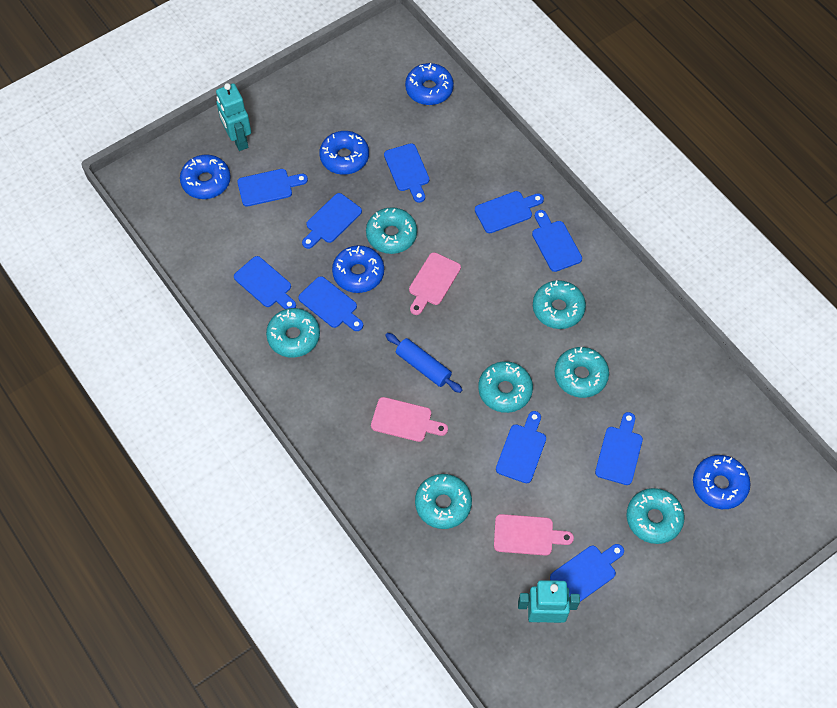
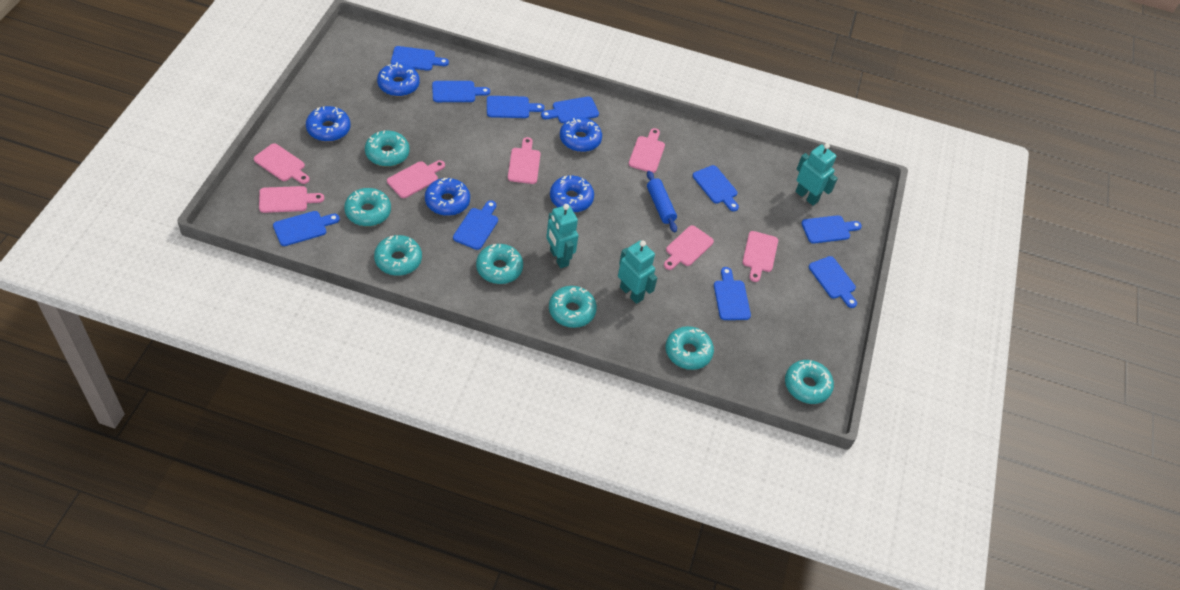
pink cutting board: [371,397,448,442] [409,252,461,315] [494,514,574,556] = 3 -> [254,143,310,184] [259,186,324,213] [387,160,445,198] [508,137,540,184] [629,128,665,173] [664,225,714,270] [742,231,778,282] = 7
turquoise robot: [216,83,251,151] [518,580,580,623] = 2 -> [546,204,578,268] [618,240,657,304] [795,143,838,206] = 3

